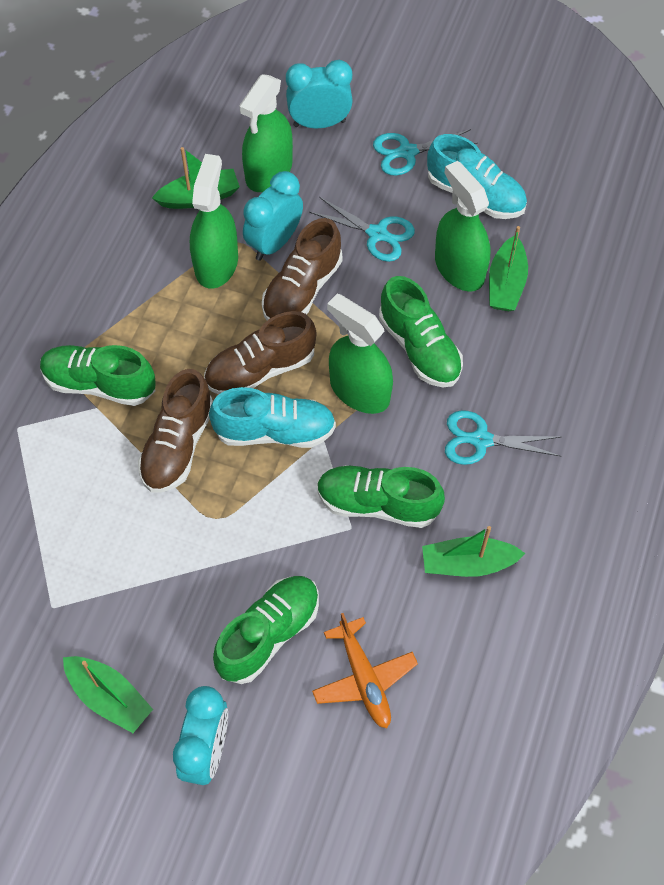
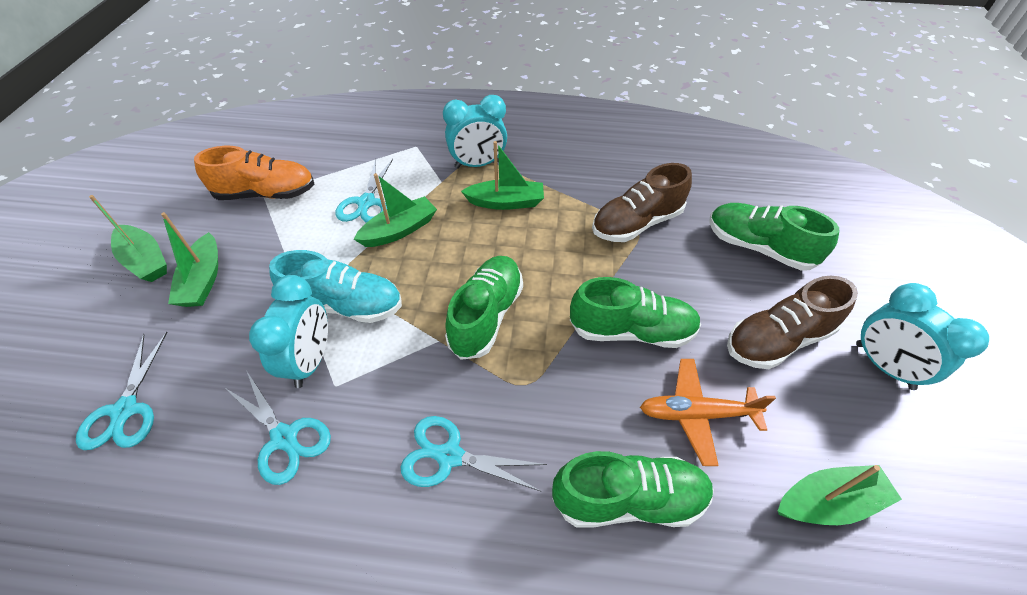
brown shoe: [138,369,213,493] [204,311,317,395] [262,218,342,321] = 3 -> [592,163,692,242] [727,276,858,369] = 2
green boat: [63,656,153,733] [152,147,240,209] [422,526,525,577] [489,226,528,311] = 4 -> [89,195,167,282] [161,212,218,307] [354,173,437,247] [461,141,544,210] [778,465,902,525] = 5
green spray bottle: [190,154,238,289] [239,74,293,192] [327,294,393,414] [435,161,490,291] = 4 -> none = 0
orange shoe: none = 0 -> [194,146,314,200] = 1
turquoise scissors: [309,197,415,262] [373,129,478,176] [445,410,562,465] = 3 -> [76,332,167,450] [225,372,331,485] [335,159,393,223] [401,416,547,492] = 4
turquoise shoe: [209,387,336,448] [427,134,527,219] = 2 -> [269,250,402,323] = 1

